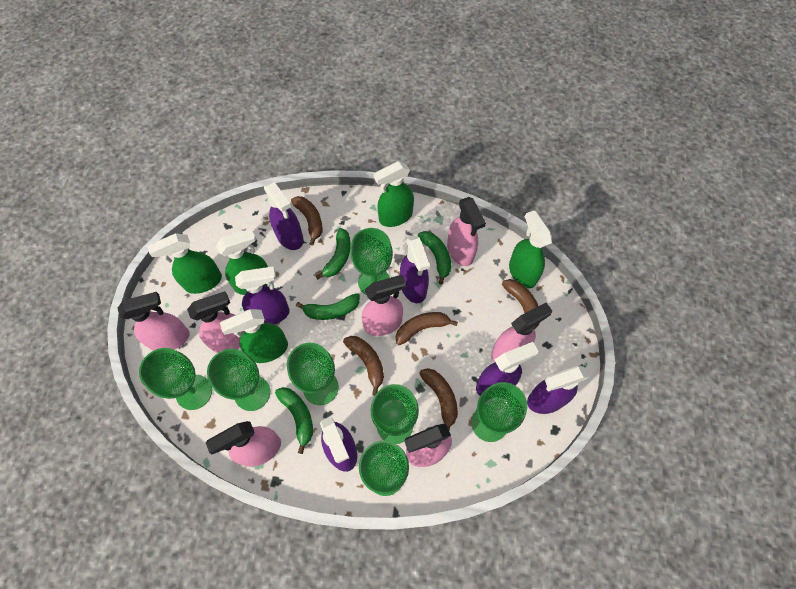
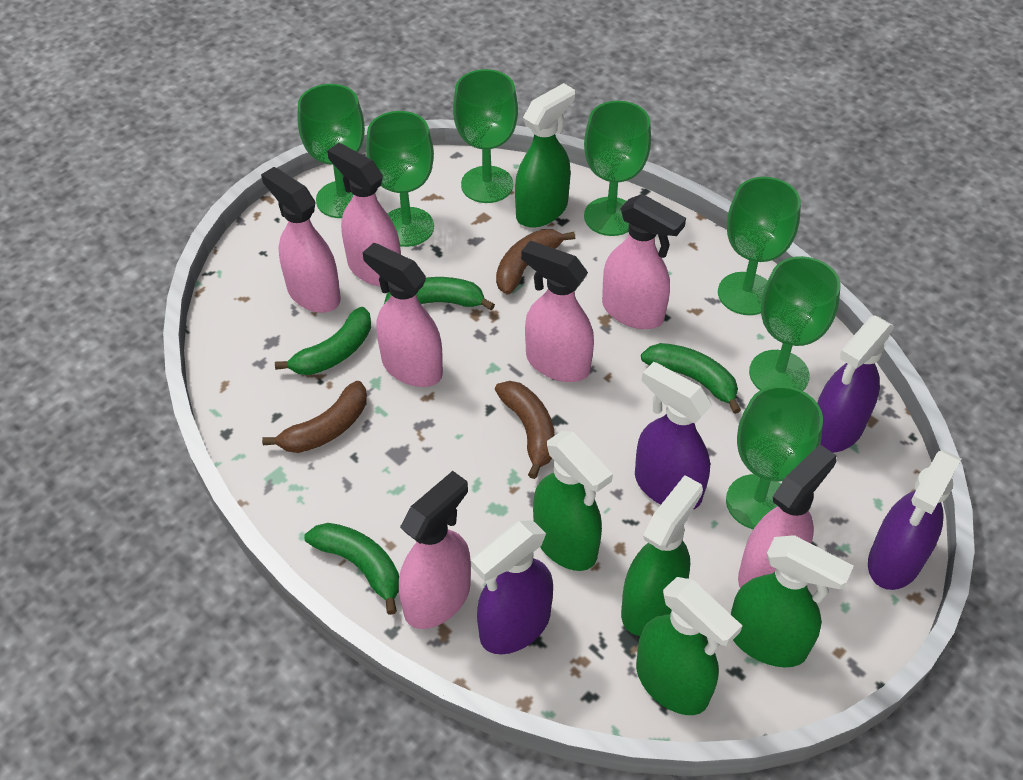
brown banana: [291,196,322,246] [343,336,384,395] [396,312,458,345] [419,368,458,430] [502,279,540,330] = 5 -> [262,381,367,453] [495,381,555,479] [496,229,575,295] = 3
purple spray bottle: [235,266,290,324] [264,181,303,250] [320,416,357,472] [400,236,430,303] [476,342,538,396] [527,366,589,414] = 6 -> [471,520,553,654] [635,362,712,509] [817,315,894,453] [868,450,961,590] = 4

